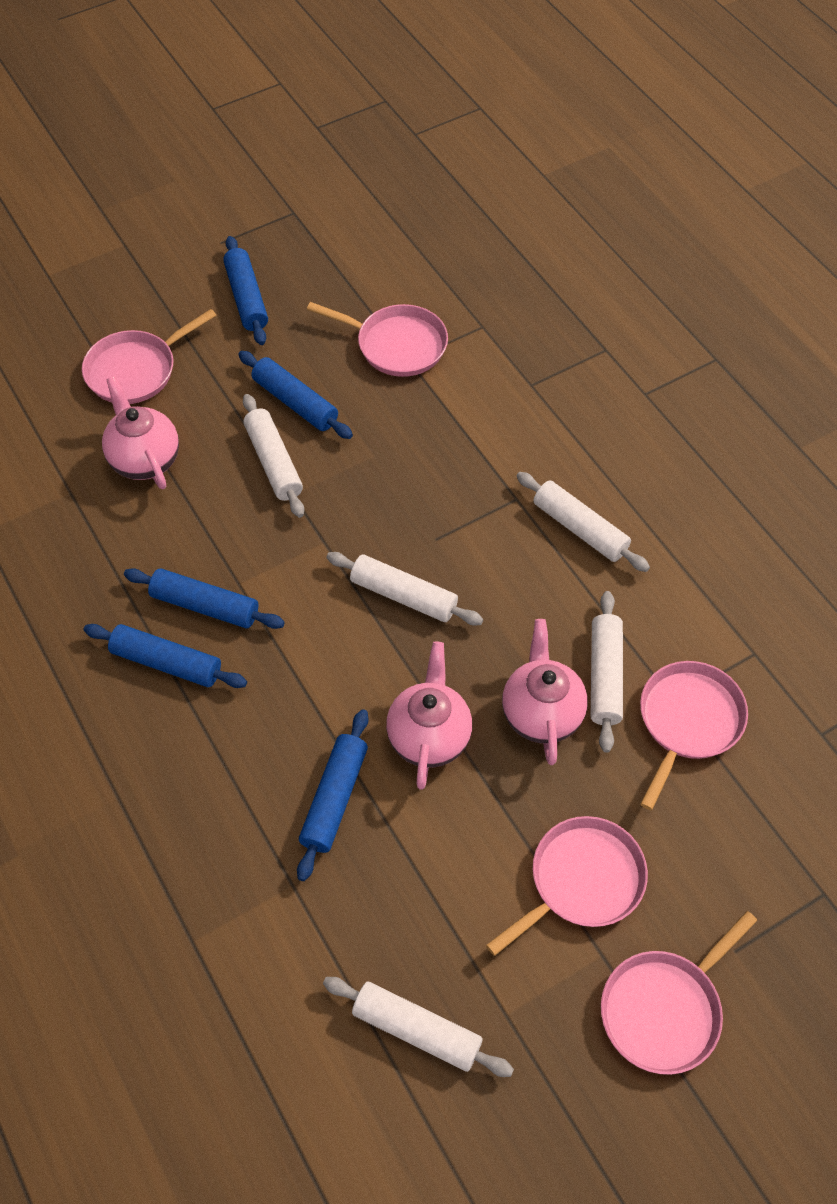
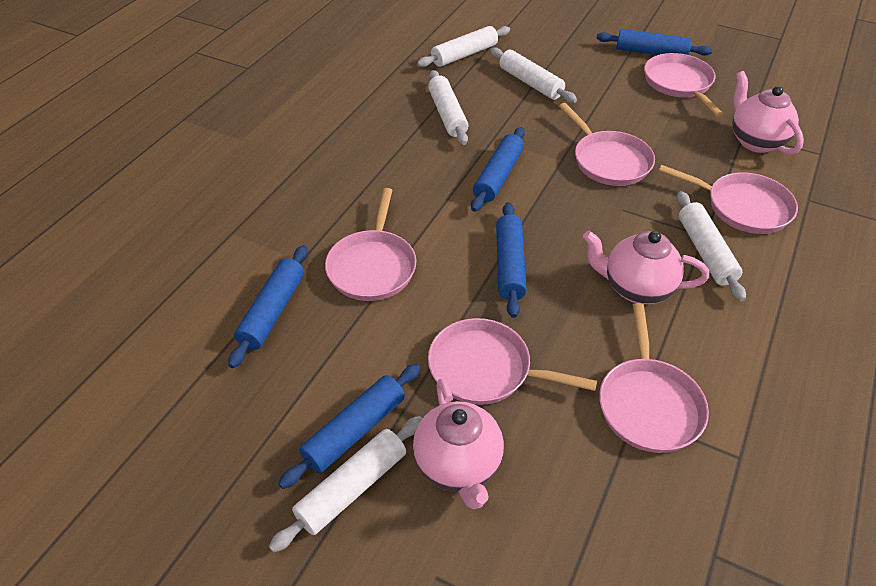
pink pan: [82,309,217,404] [307,302,448,377] [486,816,648,956] [601,911,757,1075] [640,661,748,810] = 5 -> [325,188,416,301] [428,318,597,405] [559,103,655,186] [599,303,709,453] [644,53,723,117] [659,165,798,234] = 6

